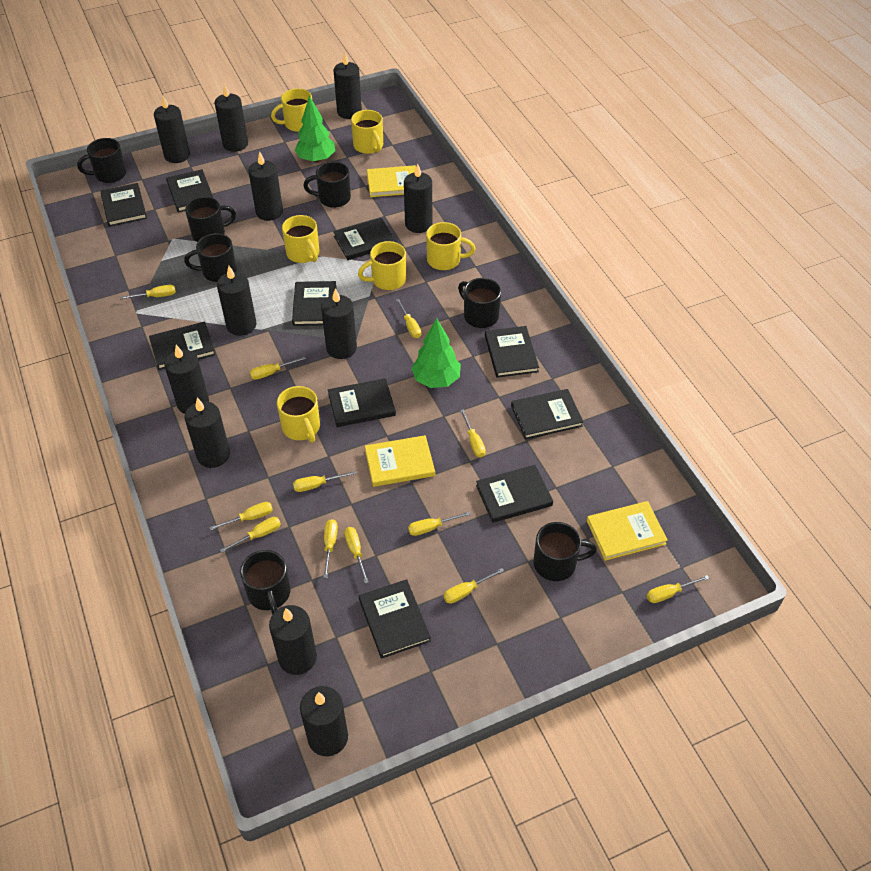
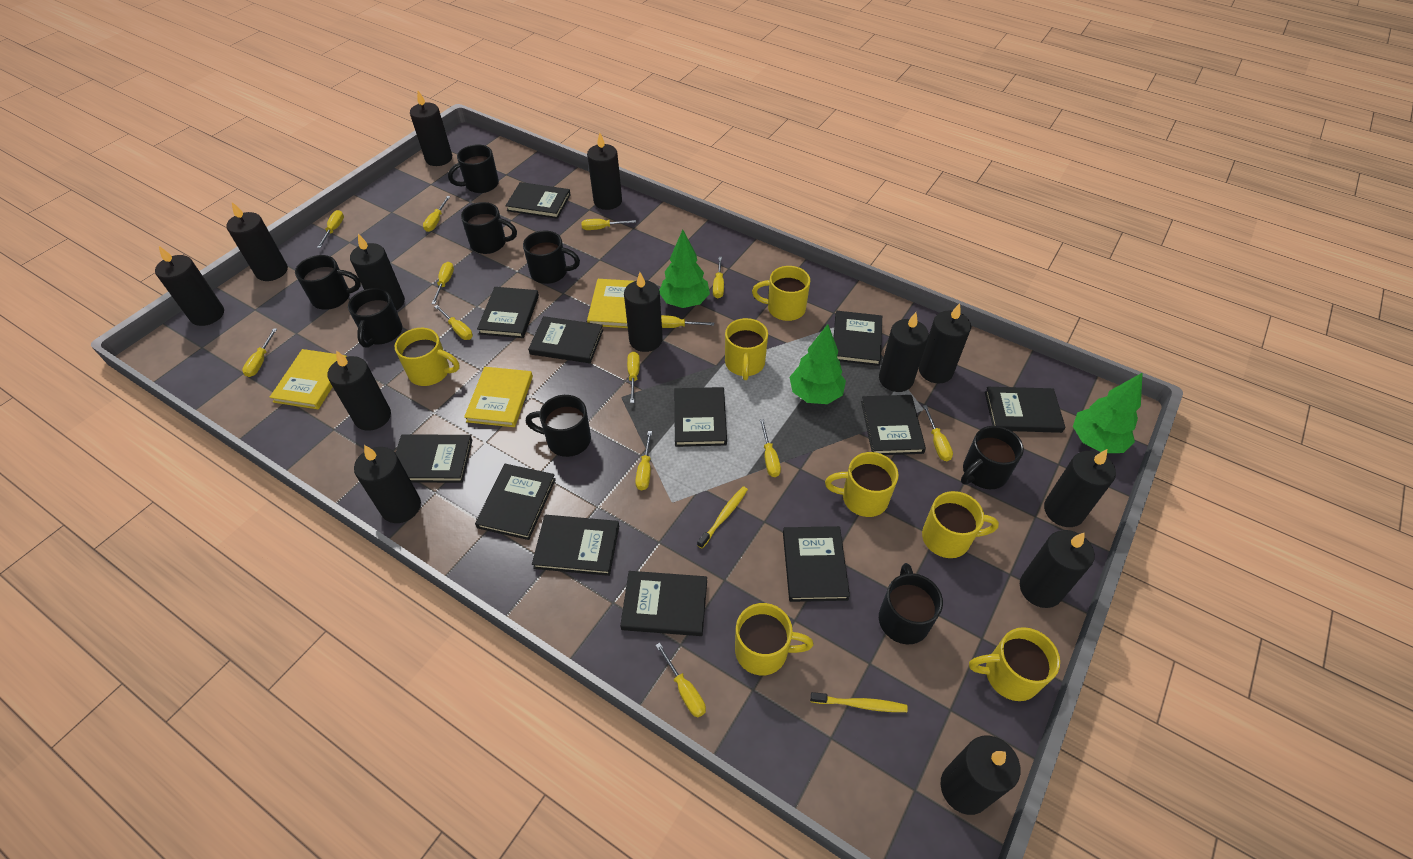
black book: [100,183,147,227] [149,322,216,370] [166,169,213,213] [292,281,336,326] [328,378,396,427] [333,218,396,260] [359,579,431,658] [476,465,553,523] [485,326,539,378] [511,389,583,439] = 10 -> [396,434,473,483] [475,464,556,540] [477,287,539,338] [505,182,571,219] [529,316,603,363] [532,515,619,576] [620,571,707,636] [674,387,727,447] [783,526,850,602] [833,311,882,366] [861,395,926,455] [985,387,1066,433] = 12
black candle: [154,96,190,163] [164,345,209,414] [185,398,230,468] [215,83,248,152] [217,266,257,336] [248,152,283,221] [269,605,317,675] [300,686,348,756] [321,289,357,359] [333,53,362,119] [404,164,432,233] = 11 -> [155,246,224,326] [226,202,288,281] [328,350,391,431] [350,234,405,311] [354,445,421,523] [410,91,452,166] [587,132,622,210] [624,272,663,352] [879,312,929,392] [919,303,971,383] [940,736,1020,815] [1020,530,1095,608] [1044,449,1116,527] = 13
black mug: [77,138,127,183] [184,233,237,282] [185,197,236,242] [240,550,291,615] [303,162,351,208] [458,278,501,328] [534,522,597,581] = 7 -> [295,255,361,310] [348,288,402,348] [448,144,499,193] [461,202,517,254] [523,231,580,284] [526,395,591,457] [879,563,943,644] [961,426,1024,489] = 8
green tree: [295,96,335,163] [411,318,461,388] = 2 -> [659,230,710,308] [790,324,846,404] [1073,372,1143,453] = 3
yellow mug: [271,88,312,132] [277,386,320,443] [282,215,319,263] [351,110,383,154] [358,241,406,290] [426,222,476,270] = 6 -> [394,328,459,386] [725,318,768,380] [735,603,814,676] [752,266,810,321] [825,452,899,517] [922,491,999,558] [969,627,1060,701] = 7
yellow screwdriver: [120,285,176,299] [209,502,273,531] [220,517,281,553] [250,357,306,380] [293,471,355,492] [323,519,338,578] [344,527,369,584] [396,299,421,338] [408,511,471,536] [443,568,504,604] [460,409,486,457] [647,575,709,603] = 12 -> [242,328,277,377] [317,210,344,248] [423,196,450,232] [431,262,454,304] [434,305,473,340] [581,219,636,230] [627,352,640,403] [635,431,652,490] [656,643,706,717] [661,315,714,328] [713,257,724,298] [760,419,781,477] [923,405,953,461] = 13
yellow toothbrush: none = 0 -> [697,486,748,548] [810,692,908,712] = 2

